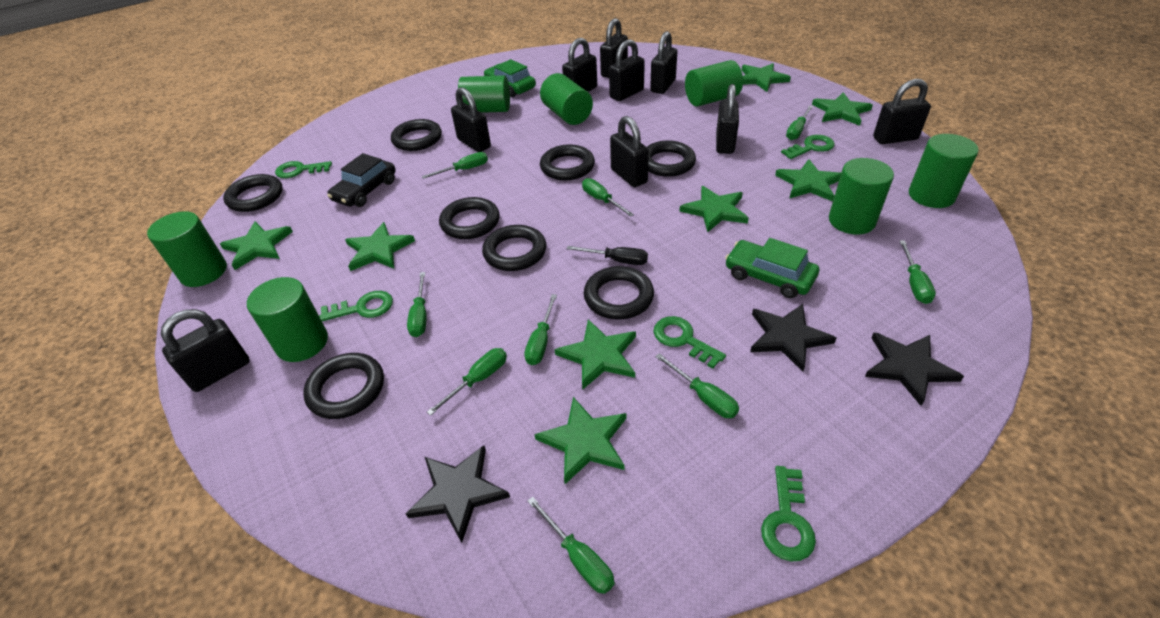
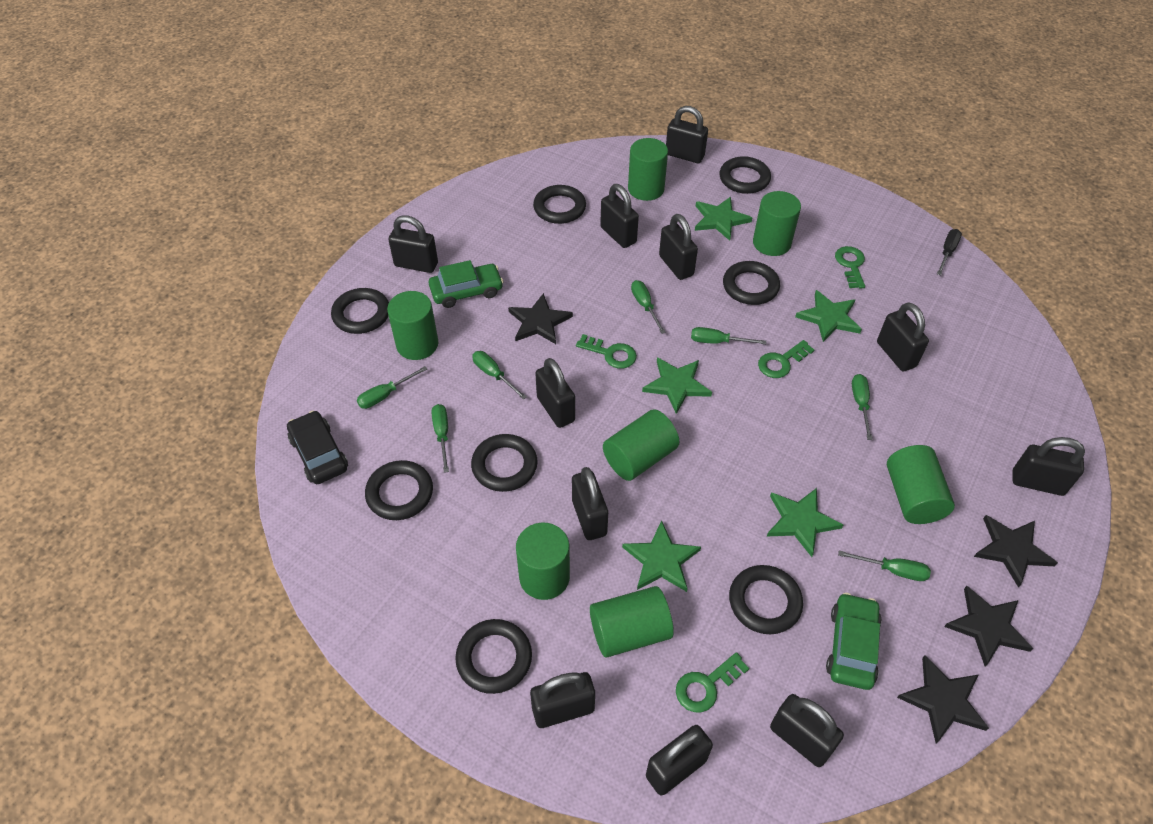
black padlock: [161,309,250,392] [451,87,491,152] [562,38,597,92] [600,18,628,78] [609,39,645,101] [610,116,649,187] [650,31,677,94] [716,84,739,154] [873,79,931,144] = 9 -> [389,215,438,273] [530,672,595,728] [535,358,575,428] [572,467,608,540] [600,184,639,248] [646,725,713,796] [659,214,698,280] [666,106,708,163] [770,694,844,767] [877,302,929,371] [1013,437,1085,496] = 11
black star: [406,445,510,543] [750,304,836,372] [865,332,964,406] = 3 -> [508,293,573,344] [897,656,989,744] [944,586,1034,666] [974,515,1058,587] = 4
green key: [275,161,332,178] [319,291,393,321] [654,316,726,369] [761,466,816,561] [781,135,835,159] = 5 -> [576,334,637,369] [676,652,749,712] [758,340,814,378] [835,246,865,289] = 4
green screwdriver: [407,272,426,337] [422,152,488,179] [427,348,507,416] [524,294,557,365] [528,497,615,594] [582,178,634,217] [655,353,739,418] [786,106,813,140] [900,240,936,304] = 9 -> [357,366,427,409] [432,404,449,473] [472,351,527,400] [631,280,666,334] [691,327,766,344] [838,551,931,581] [852,374,873,440] = 7
green star: [220,221,293,270] [345,222,415,271] [534,397,626,484] [554,319,636,390] [679,186,749,232] [742,63,791,92] [775,159,841,201] [812,92,873,126] = 8 -> [622,520,701,592] [642,357,712,414] [695,197,752,241] [767,488,843,557] [795,290,862,342] = 5

